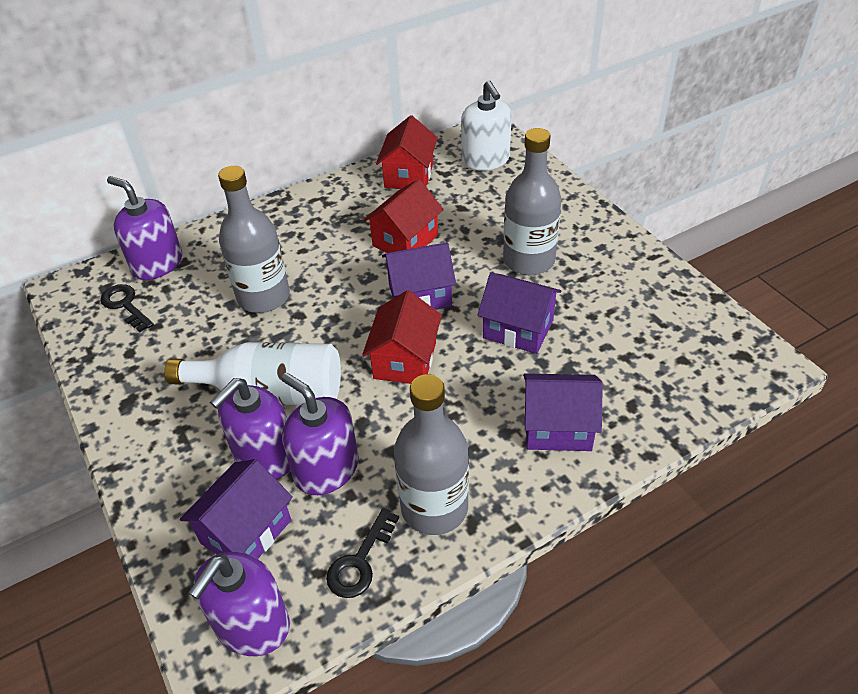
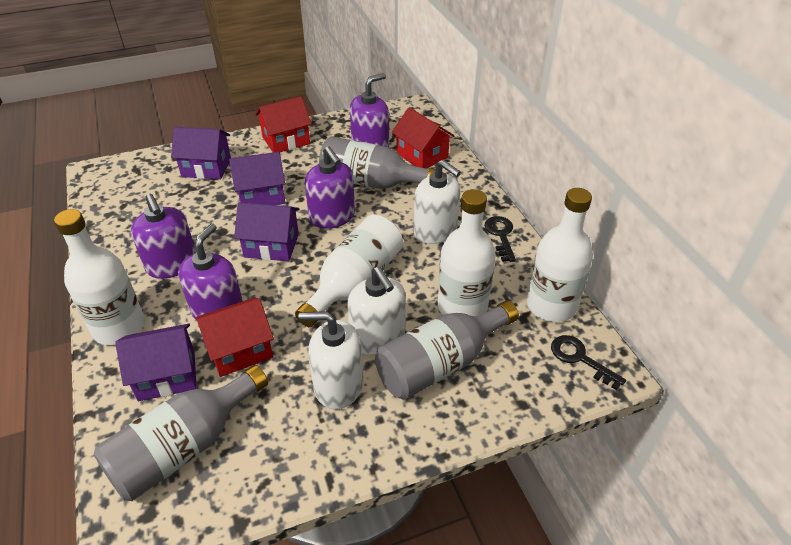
white bottle: [164,342,341,405] = 1 -> [54,209,145,345] [295,215,403,327] [438,189,496,316] [527,188,593,322] = 4
white soap dispenser: [461,80,512,171] = 1 -> [298,311,363,409] [347,266,406,355] [414,159,461,244] = 3

